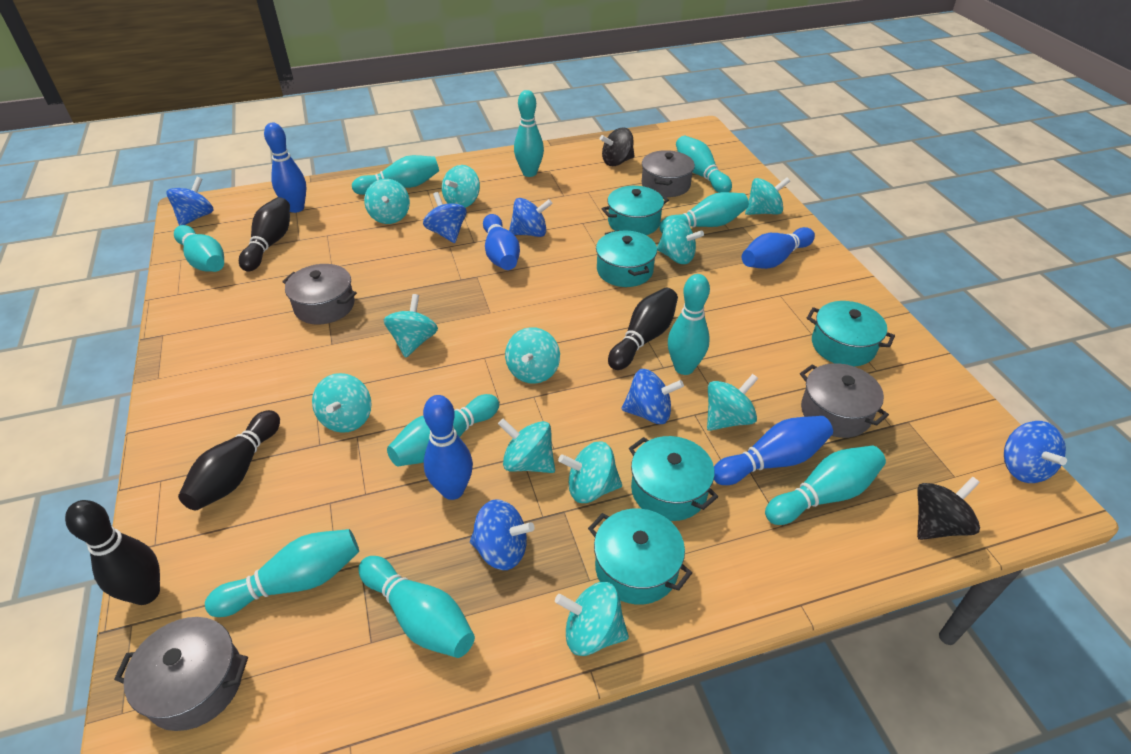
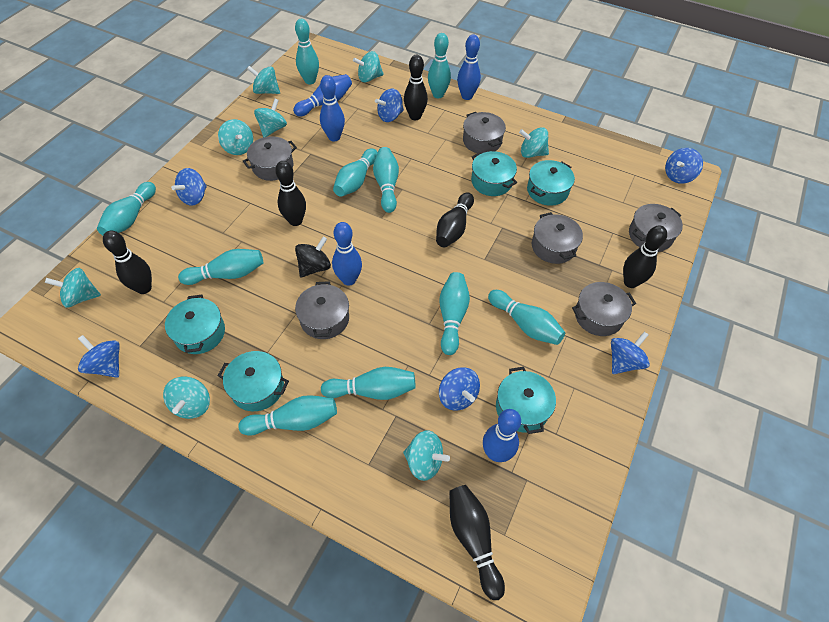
black bowling pin: [65,500,160,605] [178,410,280,510] [239,197,290,272] [608,288,678,370] = 4 -> [103,230,152,294] [275,161,306,226] [404,55,428,120] [436,192,474,247] [449,485,505,600] [623,225,667,288] = 6
black spinning top: [600,127,635,166] [917,477,980,540] = 2 -> [295,236,331,278] = 1
grey pot: [114,617,248,731] [282,264,357,325] [642,150,695,197] [800,363,889,438] = 4 -> [243,136,297,181] [295,281,349,339] [463,112,506,153] [532,212,583,264] [572,282,636,336] [629,204,683,252] = 6
turquoise spinning top: [312,373,372,433] [364,179,410,224] [384,294,438,358] [442,165,480,208] [498,418,555,473] [505,327,560,384] [555,582,629,656] [558,441,622,503] [657,218,704,264] [707,374,758,431] [745,177,790,215] = 11 -> [45,268,101,308] [163,376,210,419] [218,119,253,155] [247,66,280,94] [254,98,287,137] [353,51,384,82] [403,430,450,481] [519,127,549,158] = 8

